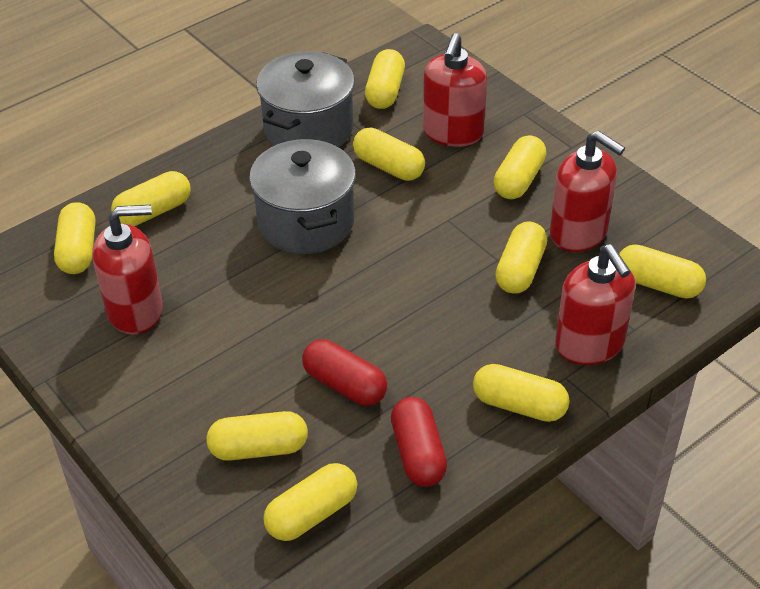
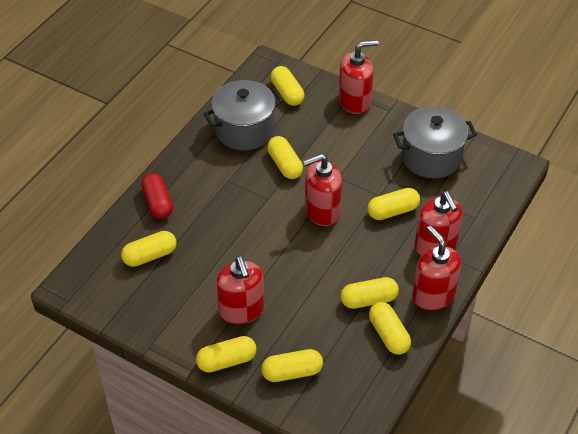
red capsule: [302,339,387,406] [391,397,447,487] = 2 -> [141,173,173,219] = 1
red soap dispenser: [92,205,163,335] [423,33,487,147] [550,131,625,252] [555,244,636,365] = 4 -> [216,256,264,324] [303,154,342,226] [339,40,378,114] [412,225,461,311] [415,191,463,256] = 5
yellow capsule: [54,202,95,274] [111,171,191,226] [206,411,308,461] [263,463,357,541] [353,127,425,181] [365,49,405,109] [473,364,570,422] [493,135,546,199] [495,221,547,294] [619,244,706,299] = 10 -> [121,231,177,267] [196,336,257,373] [261,349,323,382] [267,136,303,179] [271,66,304,106] [341,277,399,309] [367,188,420,220] [369,302,411,355] = 8

